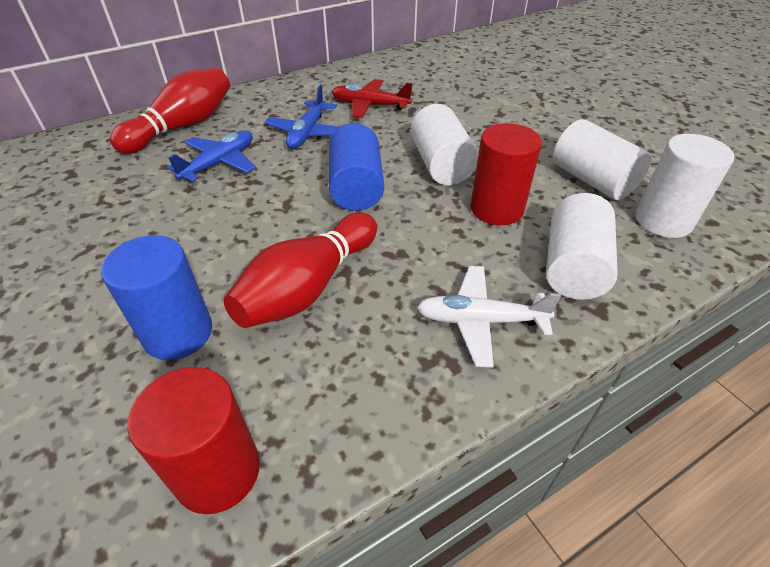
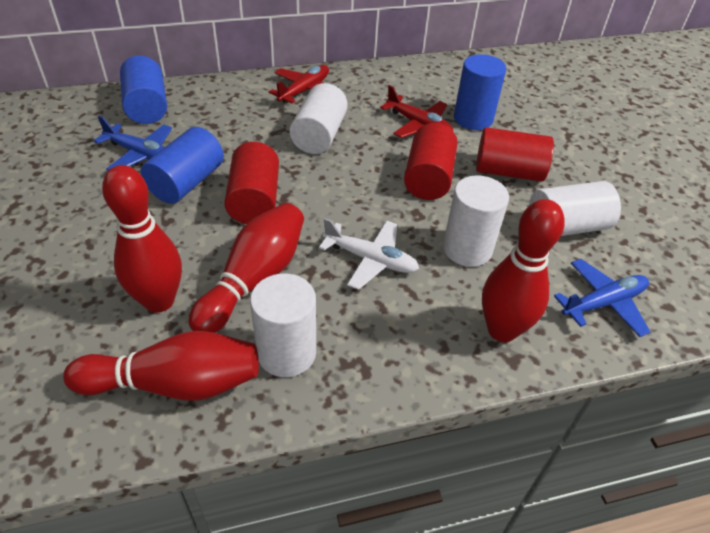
blue cylinder: [101,235,212,360] [329,123,384,211] = 2 -> [120,55,167,124] [141,127,224,204] [454,54,506,130] = 3
red bowling pin: [110,68,230,154] [224,212,377,328] = 2 -> [63,331,259,401] [102,165,182,313] [189,203,304,333] [482,199,565,342] = 4
red cylinder: [128,367,260,514] [470,123,542,225] = 2 -> [224,142,279,224] [404,123,457,200] [476,127,554,182] = 3
red plane: [332,79,413,118] = 1 -> [269,65,329,104] [380,85,453,138] = 2

